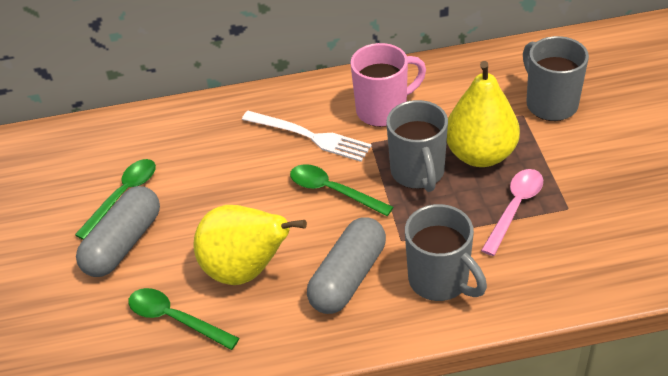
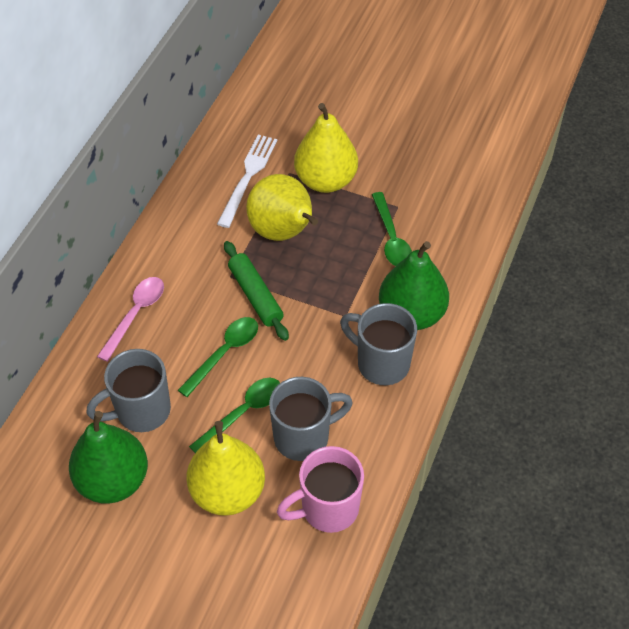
green pear: none = 0 -> [69,411,148,504] [379,241,449,330] = 2
green rolling pin: none = 0 -> [224,241,289,341] = 1
grey capsule: [76,186,160,277] [307,217,386,314] = 2 -> none = 0
yellow pear: [193,205,307,285] [447,61,520,167] = 2 -> [187,421,265,516] [246,174,318,241] [294,103,358,193] = 3

